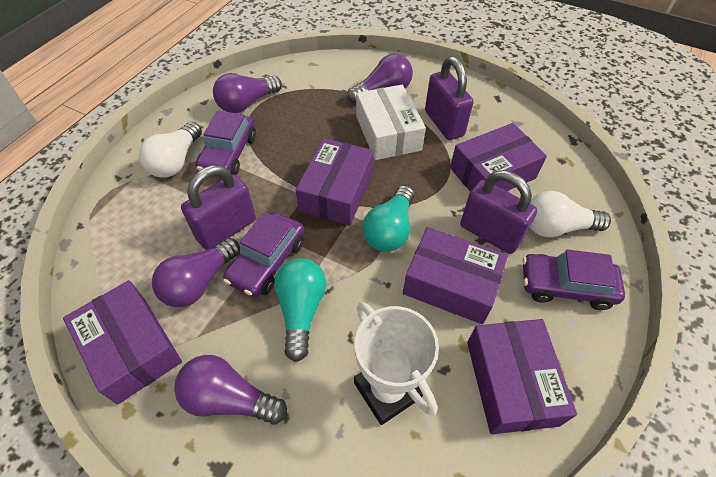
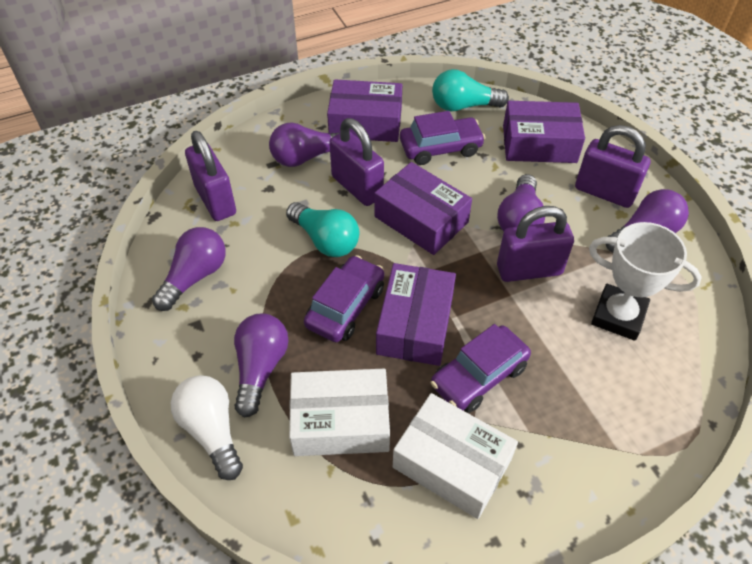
purple box: [63,280,182,404] [296,138,374,225] [403,227,508,324] [450,123,547,191] [467,319,577,434] = 5 -> [327,80,402,142] [374,162,472,255] [376,263,456,366] [503,101,585,163] = 4
purple light bulb: [152,238,240,307] [174,355,287,425] [213,73,282,113] [347,54,413,104] = 4 -> [152,227,226,311] [234,314,289,417] [269,122,339,167] [497,174,545,231] [606,189,689,252] = 5
purple padlock: [181,165,256,250] [425,56,474,140] [460,171,537,254] = 3 -> [185,131,236,221] [329,118,384,206] [497,206,574,282] [575,125,651,208] = 4
white box: [356,85,426,160] = 1 -> [289,369,390,456] [393,393,518,519] = 2
white light bulb: [139,122,202,178] [530,191,611,237] = 2 -> [171,375,243,480] = 1

